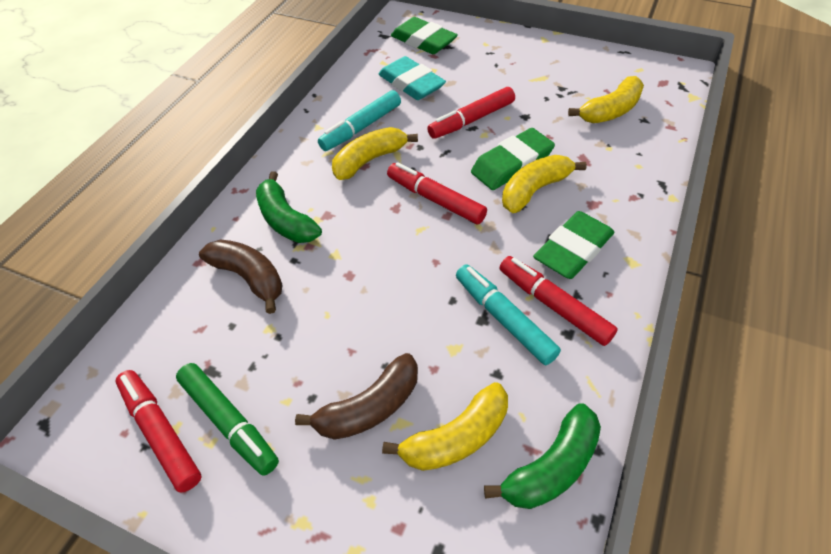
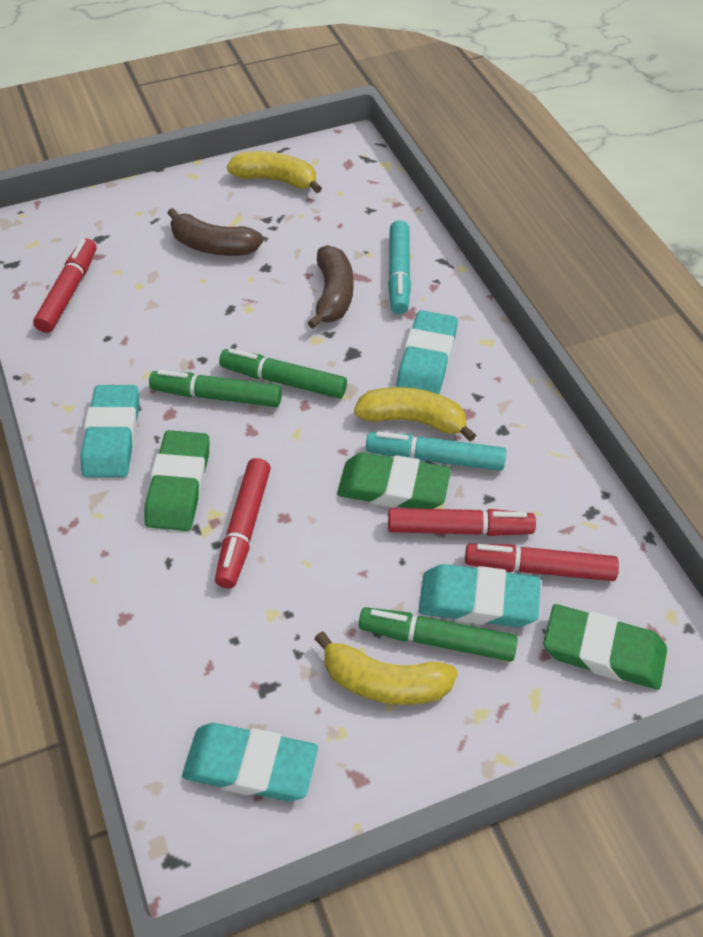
green banana: [256,171,322,243] [484,403,601,509] = 2 -> none = 0
green marker: [176,363,279,476] = 1 -> [149,370,282,407] [219,348,347,399] [359,607,518,661] = 3
turquoise eraser: [379,56,446,100] = 1 -> [80,385,139,477] [182,723,318,802] [396,310,458,394] [419,564,541,627] = 4
yellow banana: [332,127,418,180] [382,382,508,471] [502,155,587,213] [568,76,644,123] = 4 -> [227,151,322,193] [315,632,458,705] [354,387,476,442] = 3

